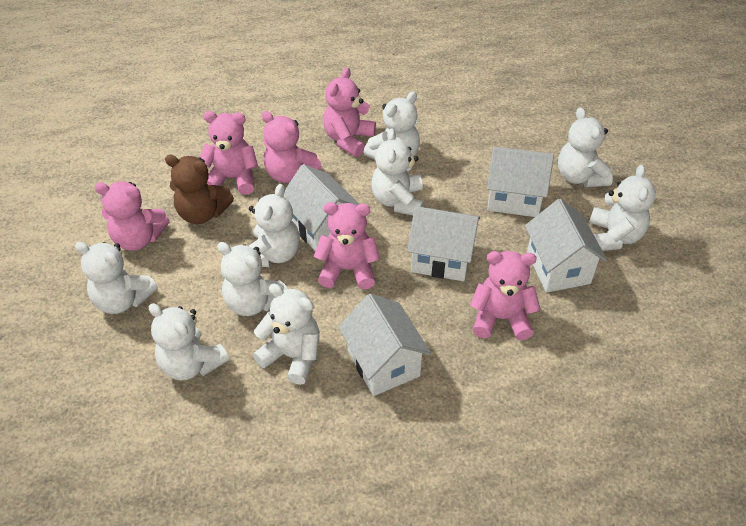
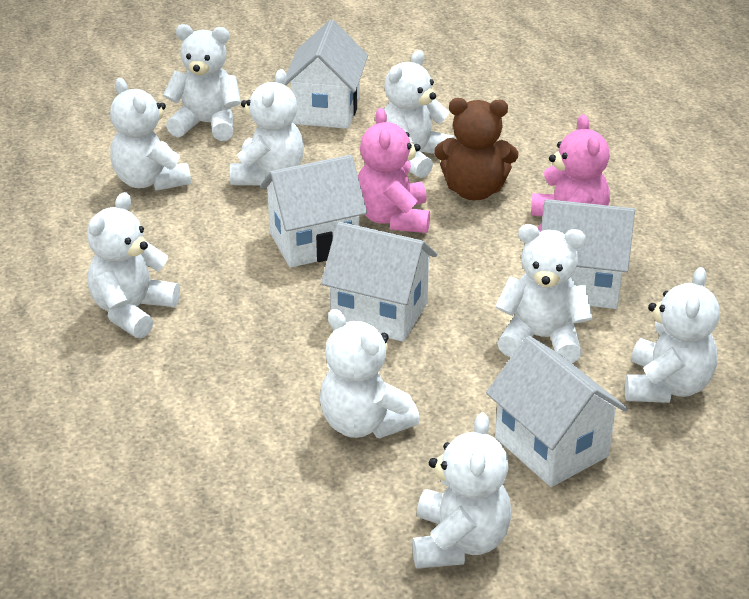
pink teddy bear: [94,182,169,251] [200,111,258,195] [262,111,322,183] [314,202,380,290] [323,68,376,157] [470,251,541,340] = 6 -> [358,108,430,233] [531,114,610,232] = 2

